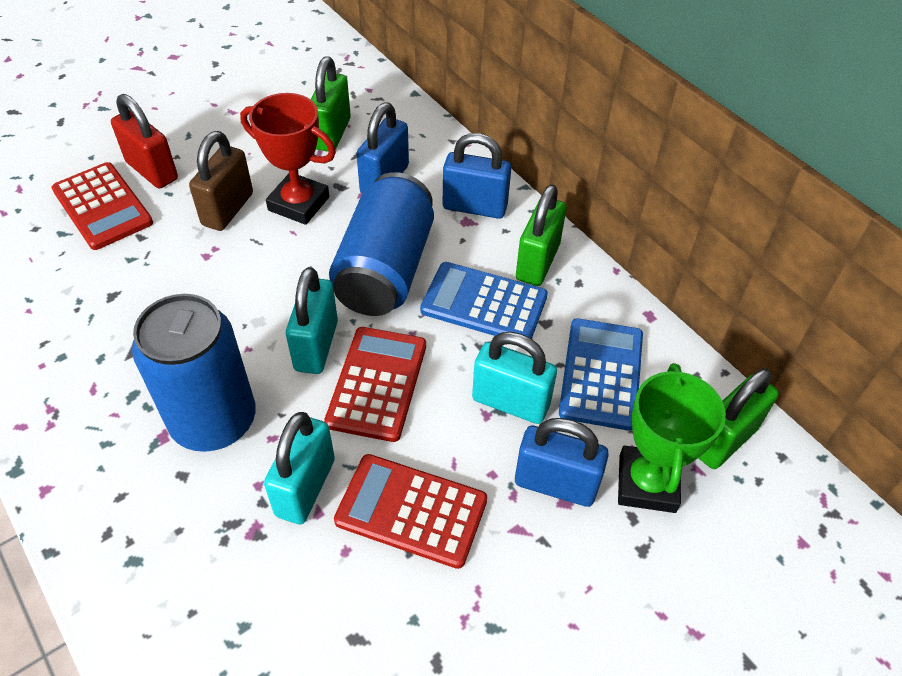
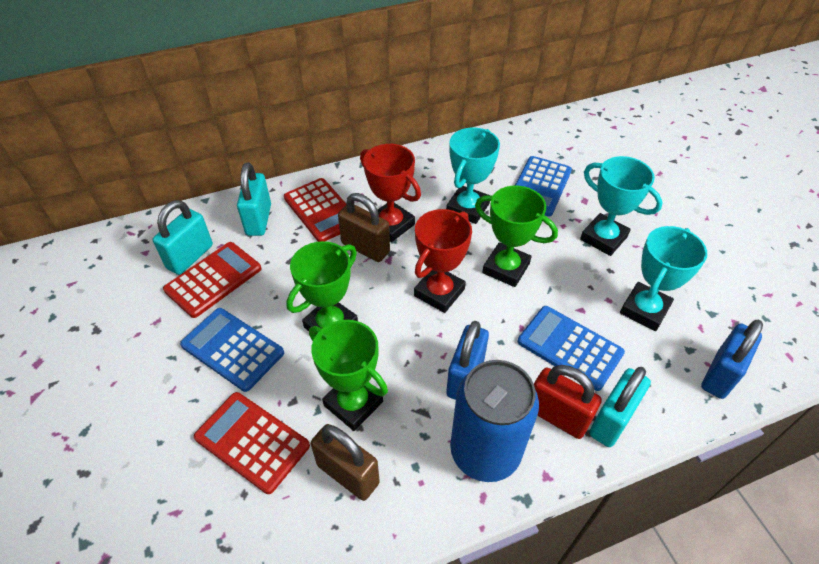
blue calculator: [420,262,548,339] [559,318,643,431] = 2 -> [180,308,284,392] [515,156,572,217] [518,306,625,391] = 3
blue can: [132,294,256,452] [329,172,434,316] = 2 -> [450,360,539,482] = 1
blue padlock: [356,103,409,193] [443,133,511,219] [515,418,609,507] = 3 -> [446,321,489,400] [701,320,763,399] = 2
brown padlock: [189,131,253,231] = 1 -> [311,424,380,501] [338,193,390,262] = 2
green padlock: [310,57,351,152] [516,184,566,286] [699,368,779,469] = 3 -> none = 0
green trophy: [618,363,726,513] = 1 -> [286,241,358,335] [309,320,388,431] [475,186,558,287] = 3
red trophy: [240,93,336,225] = 1 -> [360,144,421,242] [414,209,472,313] = 2
turquoise trophy: none = 0 -> [446,127,500,224] [580,156,663,256] [620,226,707,331] = 3

